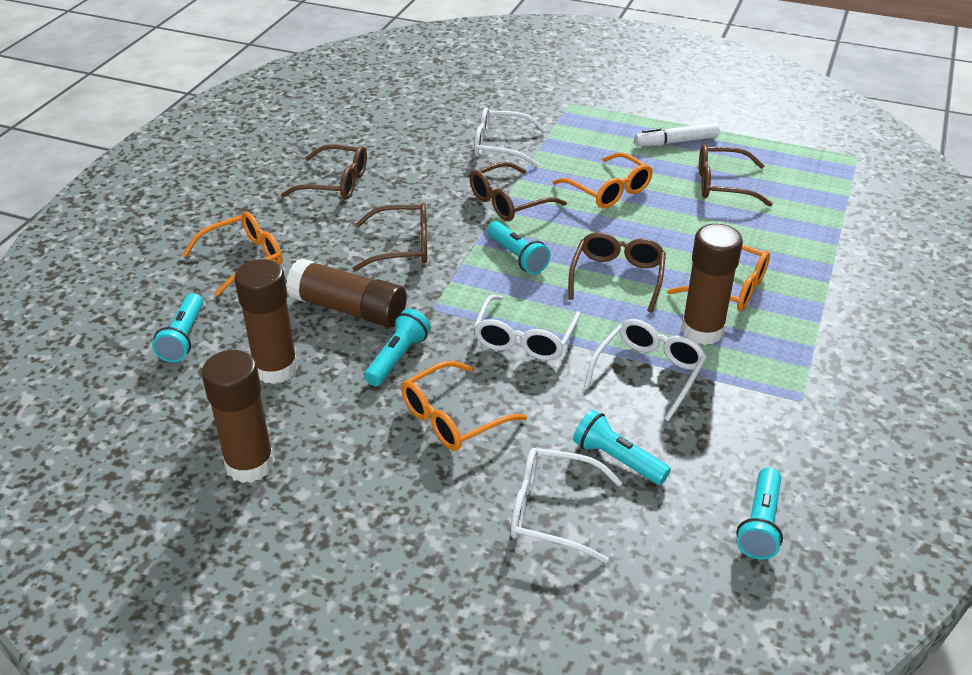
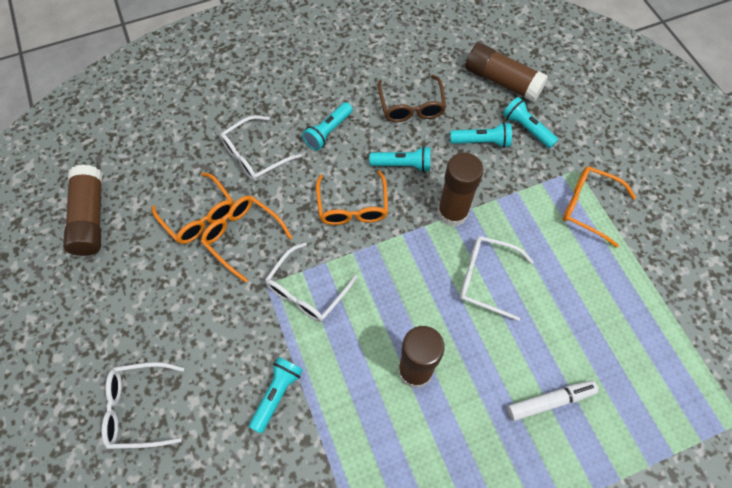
brown glasses: [281,144,367,200] [353,203,427,271] [470,162,567,221] [568,232,666,313] [699,144,773,207] = 5 -> [378,75,446,122] = 1

